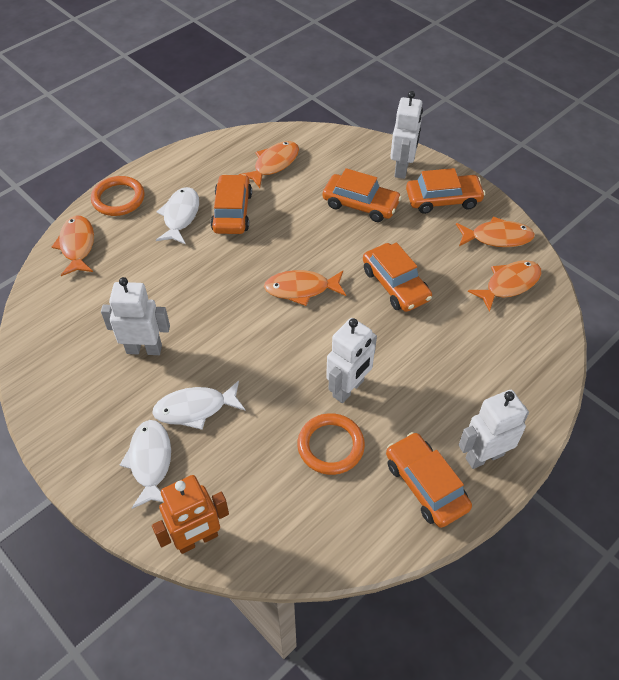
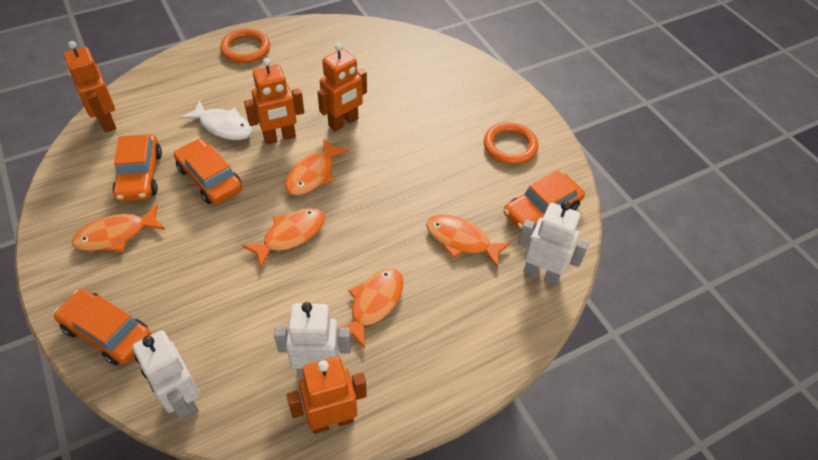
orange car: [211,174,252,234] [323,168,402,222] [363,242,432,312] [386,432,472,528] [406,168,485,214] = 5 -> [54,289,152,365] [113,134,162,202] [174,139,242,204] [504,170,585,233] = 4
orange robot: [152,475,229,554] = 1 -> [64,41,116,133] [244,58,304,145] [287,356,367,434] [317,43,367,132] = 4
white fish: [120,420,171,509] [152,380,246,430] [156,187,199,245] = 3 -> [180,100,253,140] = 1
white robot: [101,277,170,355] [326,318,377,403] [390,91,423,179] [459,390,529,469] = 4 -> [133,330,200,420] [274,302,351,375] [518,201,589,285] = 3

